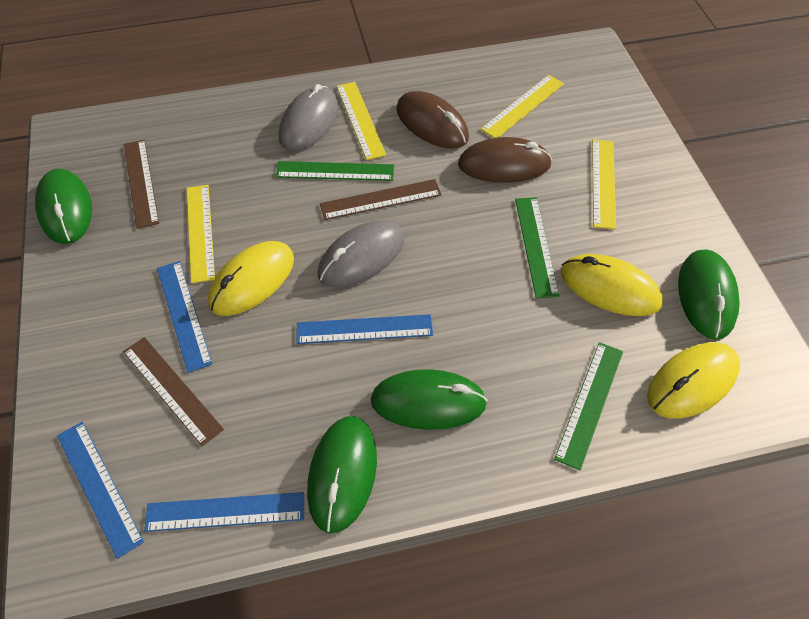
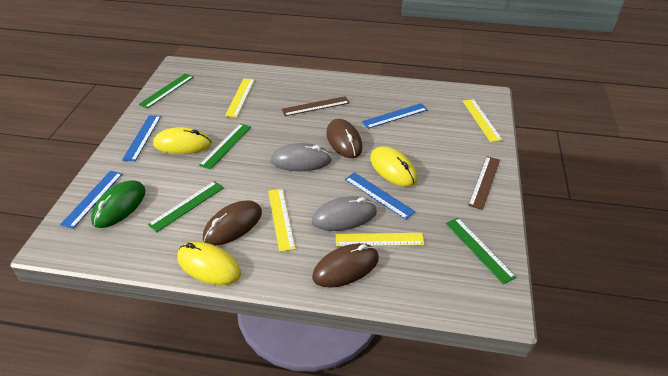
brown mouse: [396,91,469,149] [458,137,552,183] = 2 -> [203,200,262,246] [312,243,379,288] [326,119,362,158] = 3
brown ruler: [123,337,224,446] [124,140,159,229] [320,179,442,220] = 3 -> [282,96,349,116] [468,156,500,210] = 2
green mouse: [35,169,92,244] [307,416,377,533] [371,369,487,430] [678,249,740,340] = 4 -> [91,180,145,228] = 1
green ruler: [276,161,394,181] [515,197,559,298] [554,342,623,470] = 3 -> [138,73,193,108] [148,181,224,232] [199,123,251,170] [446,218,516,284] = 4

